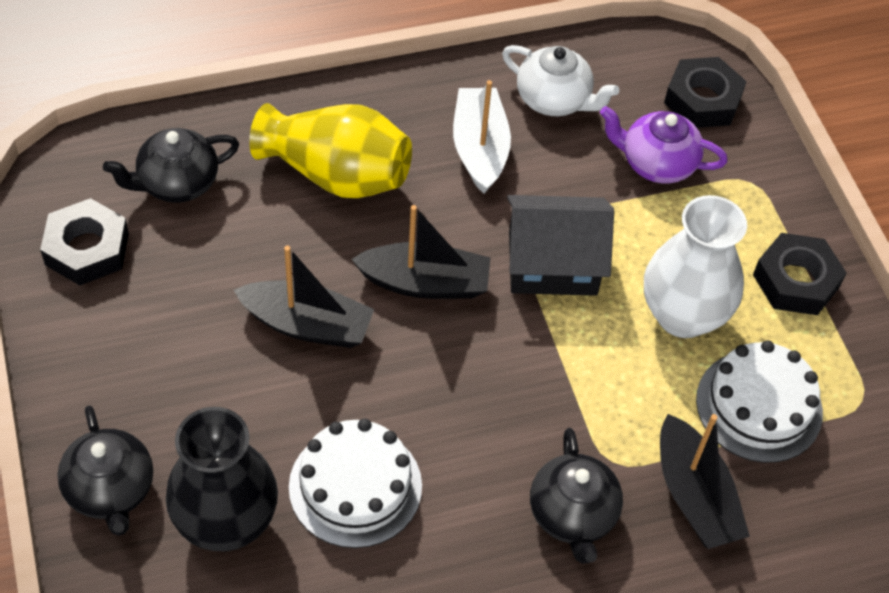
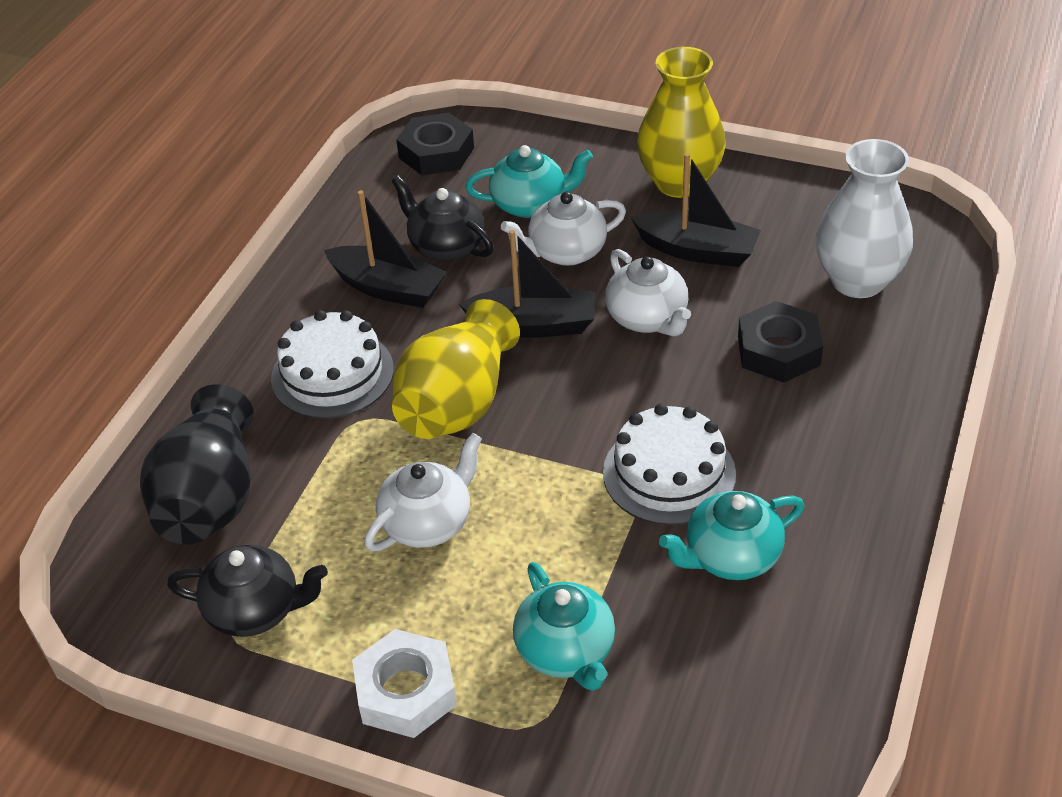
black house: [507,195,614,296] = 1 -> none = 0
black nut: [40,198,129,285] [664,57,747,128] [753,233,847,315] = 3 -> [396,113,474,175] [738,301,823,383] = 2
black teapot: [57,405,153,536] [103,128,239,203] [530,428,623,564] = 3 -> [167,545,328,637] [392,175,494,261] = 2
purple teapot: [600,106,728,184] = 1 -> none = 0
turquoise teapot: none = 0 -> [465,145,593,218] [513,562,615,691] [659,491,804,580] = 3
white boat: [453,80,511,194] = 1 -> none = 0
white nut: none = 0 -> [352,629,457,738] = 1
white teapot: [502,45,619,116] = 1 -> [364,433,482,551] [501,192,626,266] [605,249,691,336] = 3
yellow vase: [249,103,412,198] = 1 -> [392,299,520,439] [637,47,725,198] = 2

